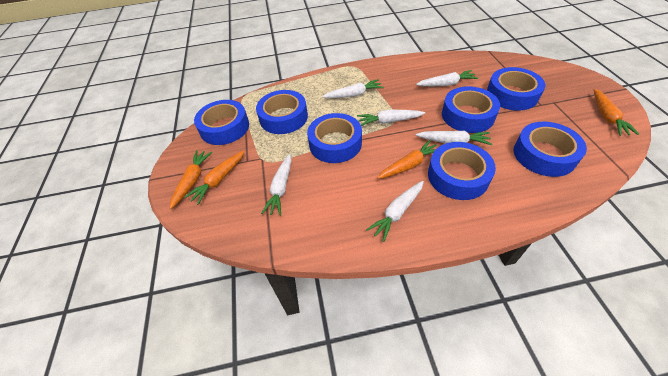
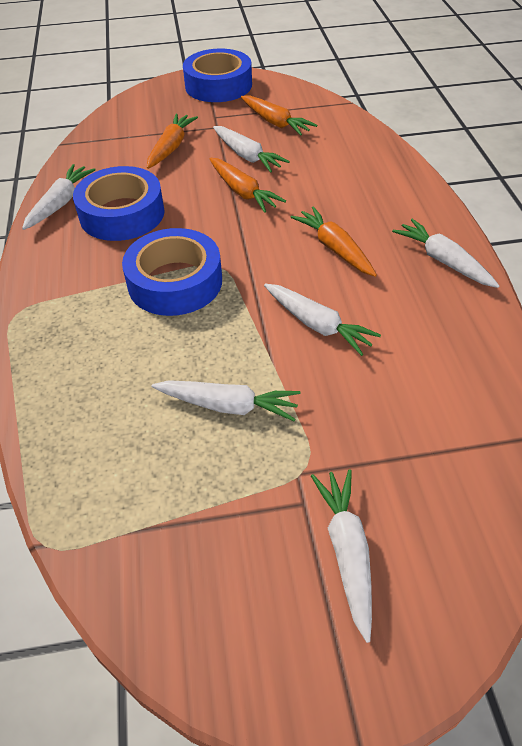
blue tape: [194,100,249,145] [256,90,308,134] [307,113,362,163] [428,142,496,200] [442,86,500,133] [487,67,545,111] [513,122,587,177] = 7 -> [73,166,165,241] [122,228,222,316] [183,49,252,102] = 3

